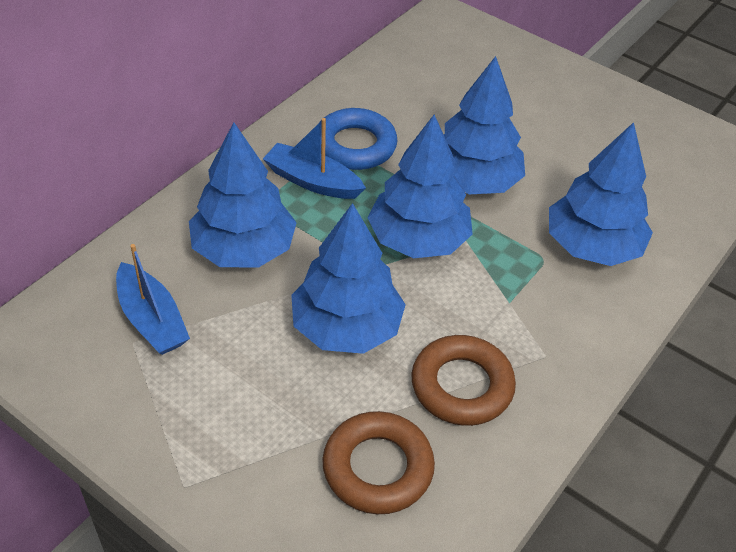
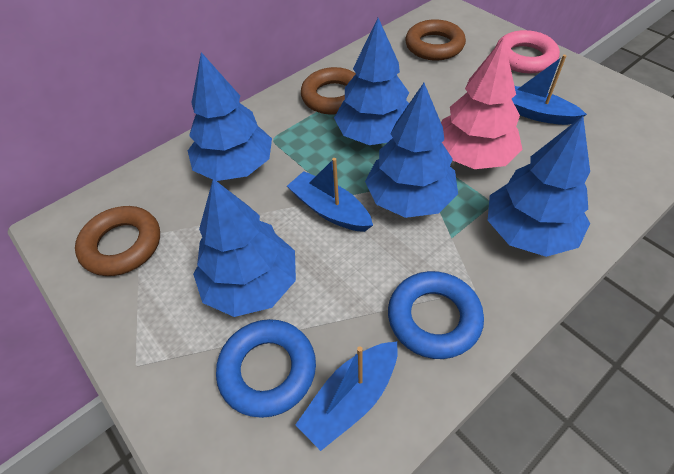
blue boat: [116,244,190,355] [263,118,366,199] = 2 -> [287,158,373,232] [295,342,398,451] [512,55,587,125] = 3
blue ring: [321,108,397,170] = 1 -> [216,319,316,418] [388,271,484,359] = 2
brown ring: [322,411,435,514] [411,335,516,426] = 2 -> [75,206,160,276] [301,67,356,115] [405,19,466,60] = 3
pink ring: none = 0 -> [496,30,560,73] = 1
pink tree: none = 0 -> [441,37,523,169] = 1

